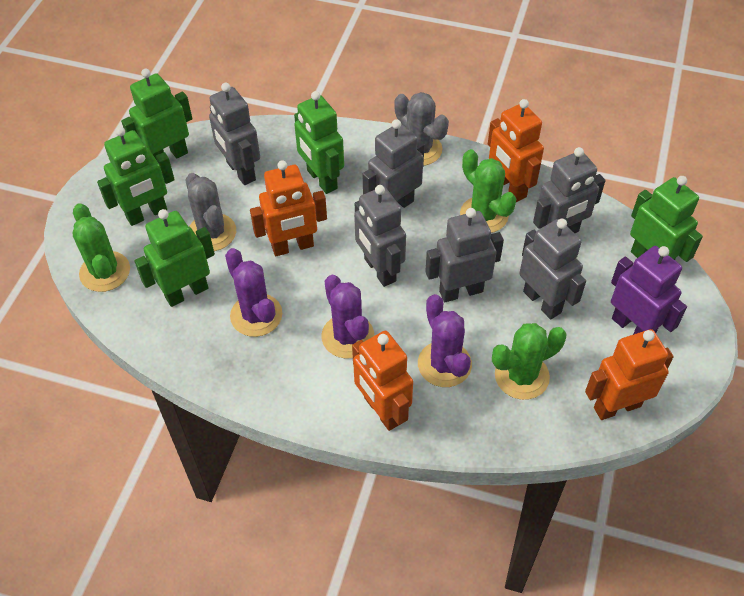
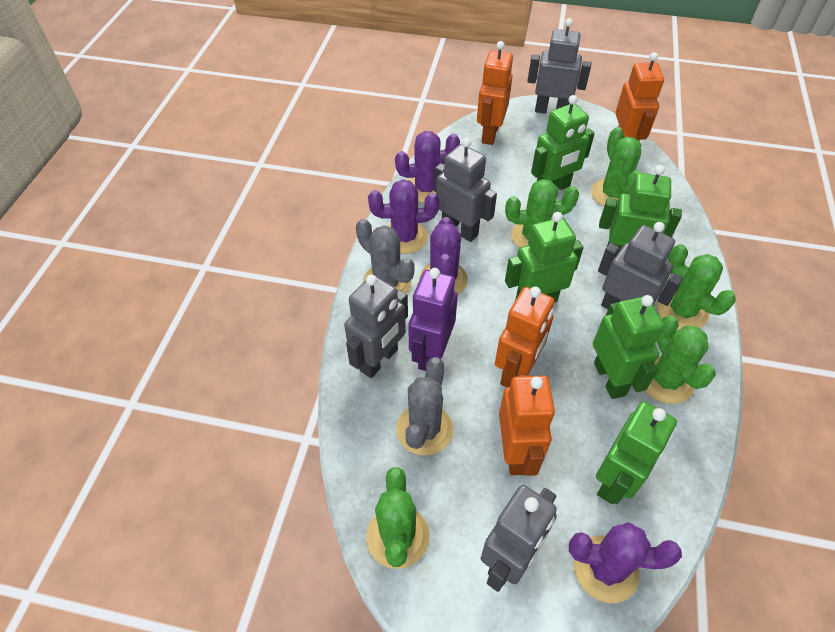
green cactus: [72,203,130,292] [460,149,516,233] [492,323,567,400] = 3 -> [366,467,430,569] [505,179,579,248] [591,127,641,206] [645,315,716,404] [657,244,735,330] = 5
grey robot: [209,83,260,185] [354,185,406,287] [362,119,425,208] [425,208,504,302] [519,219,586,319] [533,147,605,233] = 6 -> [344,275,408,378] [434,138,497,242] [481,485,557,592] [527,18,591,114] [598,222,683,309] = 5
purple cactus: [225,248,282,337] [321,275,374,359] [418,294,472,387] = 3 -> [368,179,439,254] [395,131,460,203] [419,217,468,294] [569,522,682,603] = 4

